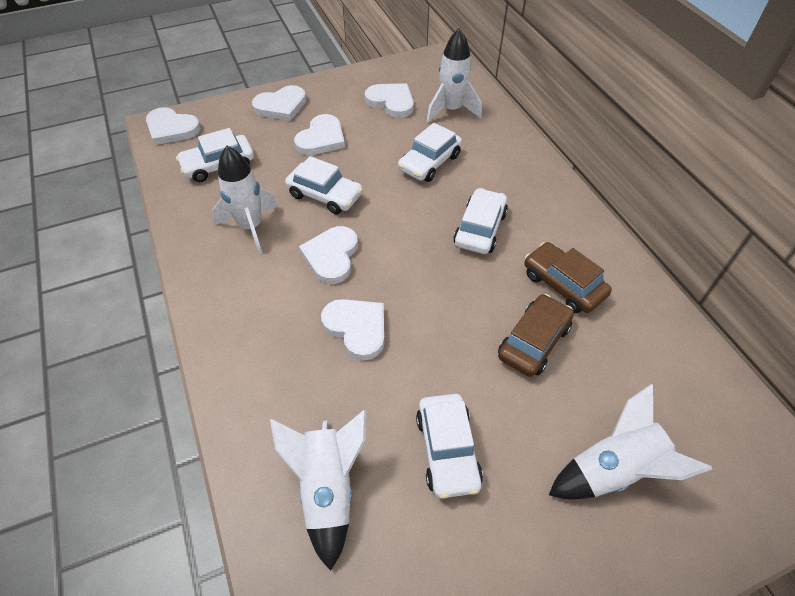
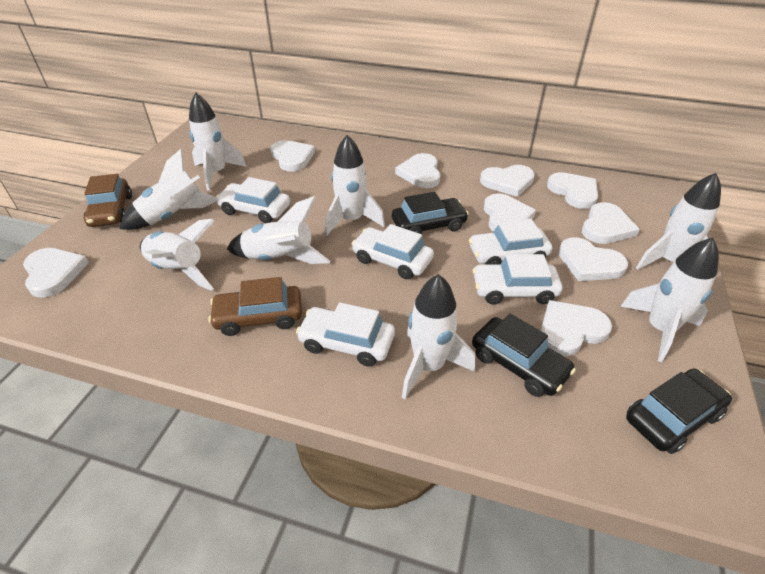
black car: none = 0 -> [392,192,469,234] [472,313,576,397] [626,369,732,454] = 3
white heart: [146,107,201,145] [252,85,306,121] [294,114,345,155] [299,226,358,284] [321,299,384,361] [365,83,414,118] = 6 -> [23,248,89,297] [270,140,315,172] [395,153,440,188] [480,165,535,197] [484,194,536,232] [541,300,612,357] [547,172,598,209] [559,237,628,281] [582,202,640,244] = 9
white rocket: [212,146,278,254] [270,410,367,571] [427,28,482,123] [549,384,712,499] = 4 -> [120,149,217,230] [140,219,214,291] [189,93,247,190] [227,196,330,264] [325,135,385,236] [402,274,475,399] [620,237,719,362] [636,173,721,270] = 8

